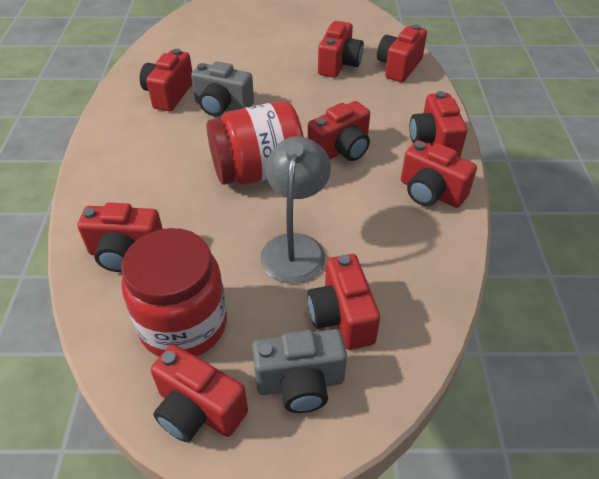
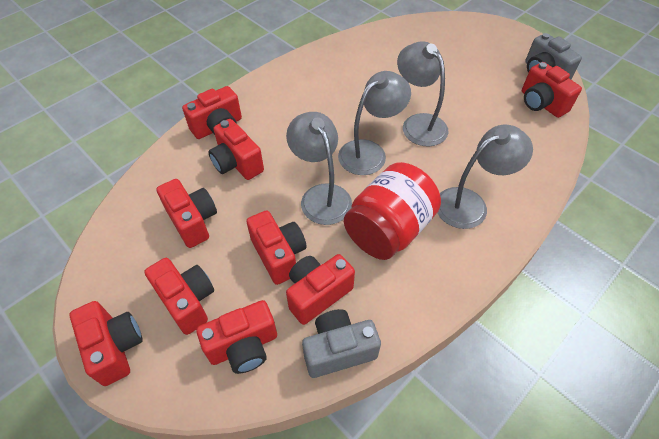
grey lamp: [260,136,331,283] = 1 -> [286,112,352,225] [338,71,411,175] [397,41,449,146] [437,125,533,229] = 4
red jar: [121,228,227,357] [207,101,304,185] = 2 -> [344,162,441,260] = 1

